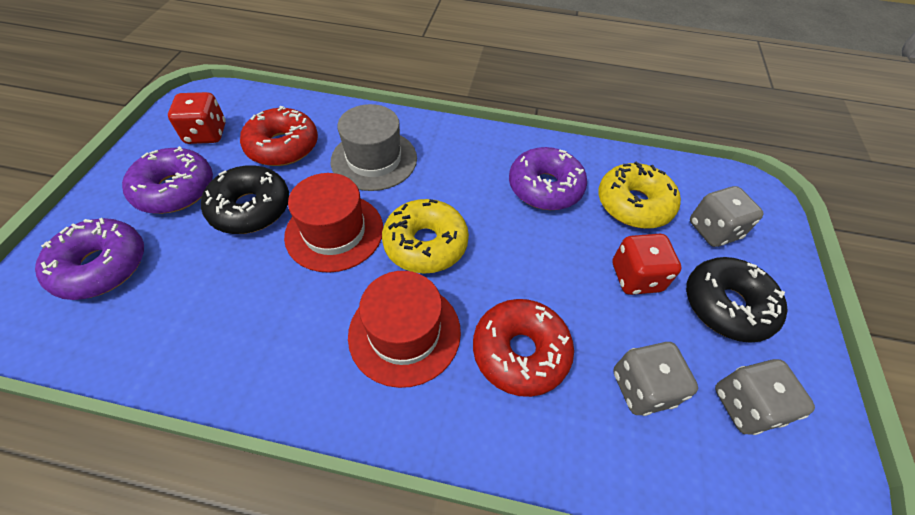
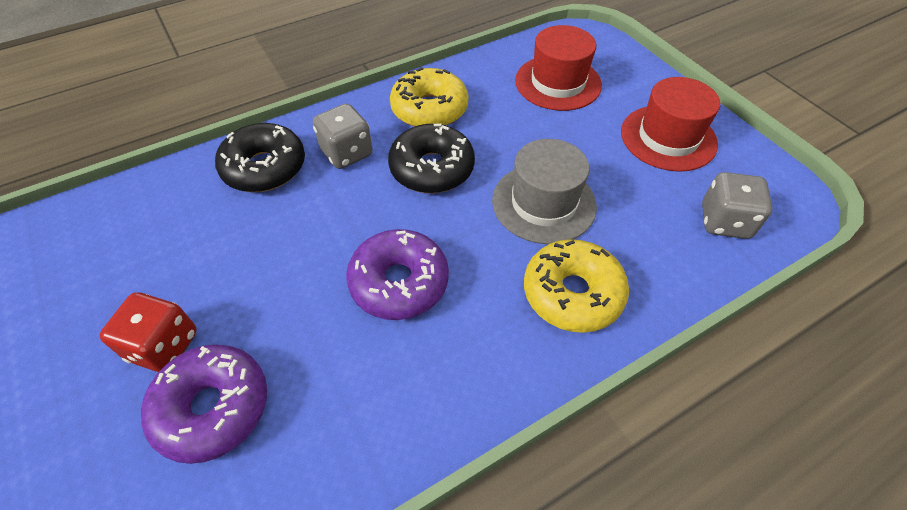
grey dice: [613,342,698,416] [690,186,764,247] [715,359,815,435] = 3 -> [313,104,373,169] [702,172,773,239] = 2
purple donut: [35,218,144,300] [122,146,213,214] [509,147,587,210] = 3 -> [141,344,267,464] [346,229,449,320] = 2
red dice: [168,92,226,144] [613,234,681,295] = 2 -> [100,292,197,372] = 1
red donut: [240,106,318,166] [473,299,574,397] = 2 -> none = 0

